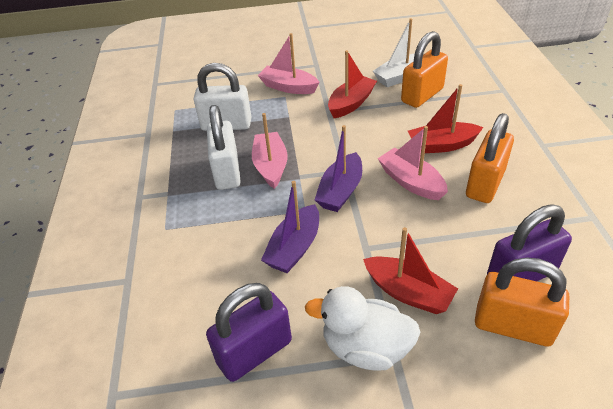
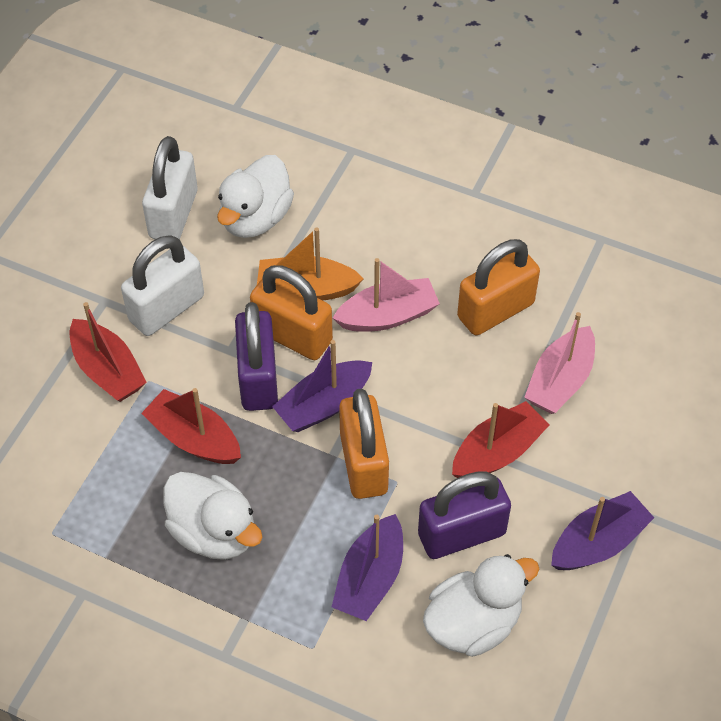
orange boat: none = 0 -> [257,227,364,301] = 1
pink boat: [252,113,288,189] [258,33,320,94] [377,126,448,200] = 3 -> [333,258,440,332] [524,312,595,414] = 2
purple boat: [261,181,319,273] [315,125,362,212] = 2 -> [272,340,372,432] [332,514,403,621] [551,491,654,570] = 3
white boat: [373,18,425,87] = 1 -> none = 0
white duck: [305,286,421,371] = 1 -> [163,472,263,560] [217,155,294,238] [423,554,539,657] = 3

